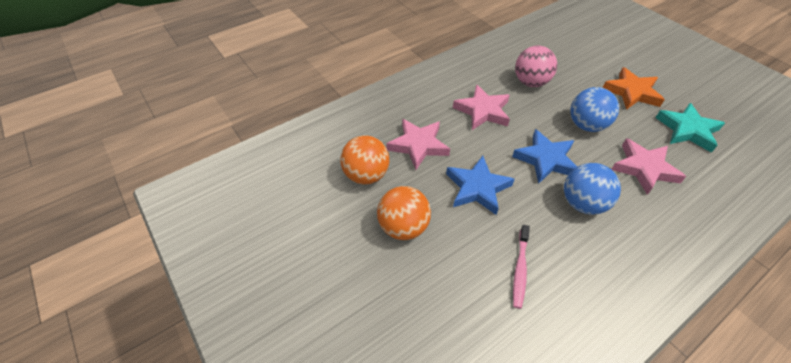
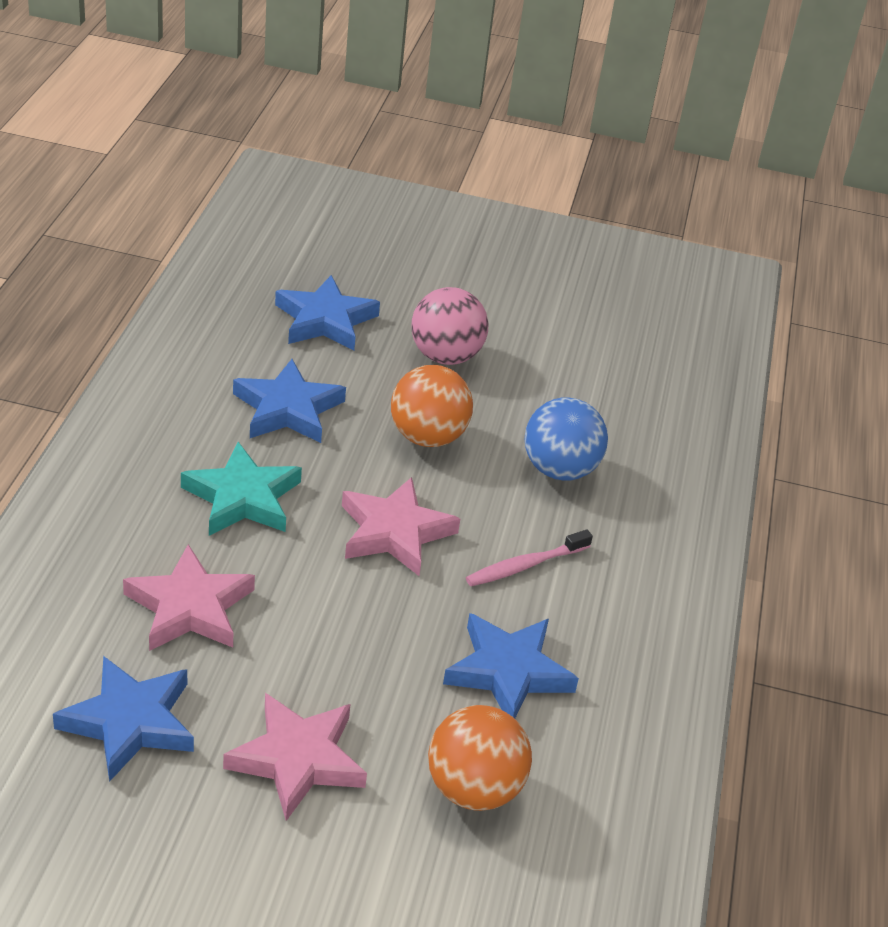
blue ball: [564,163,621,215] [571,87,619,132] = 2 -> [525,398,608,481] = 1
blue star: [446,156,515,215] [512,129,577,184] = 2 -> [53,656,194,782] [233,359,346,443] [275,275,380,351] [443,613,579,718] = 4
orange star: [602,67,665,110] = 1 -> none = 0

